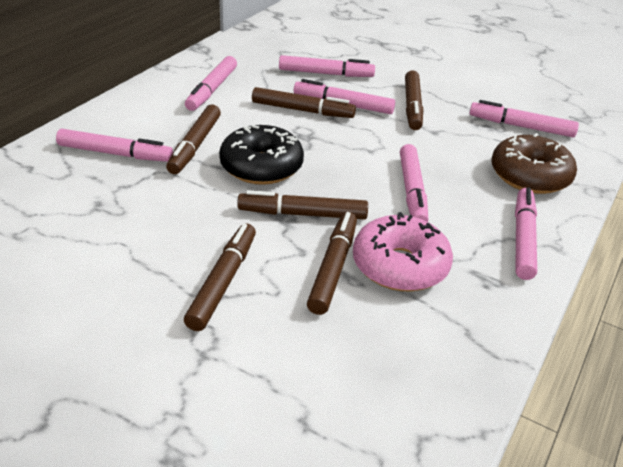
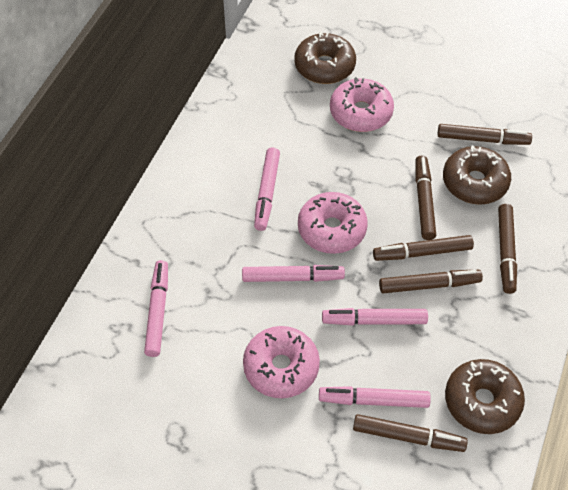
black donut: [219,125,304,185] = 1 -> none = 0
brown donut: [491,133,577,194] = 1 -> [294,32,356,84] [443,145,511,205] [445,359,525,434] = 3
pink donut: [353,212,453,291] = 1 -> [243,326,320,398] [298,192,368,254] [330,77,394,132] = 3
pink marker: [56,129,173,162] [185,56,237,111] [279,55,375,77] [294,79,395,114] [400,144,428,222] [470,100,579,137] [515,187,537,280] = 7 -> [144,260,168,357] [242,265,345,282] [254,147,280,231] [319,386,431,408] [322,308,428,326] = 5

